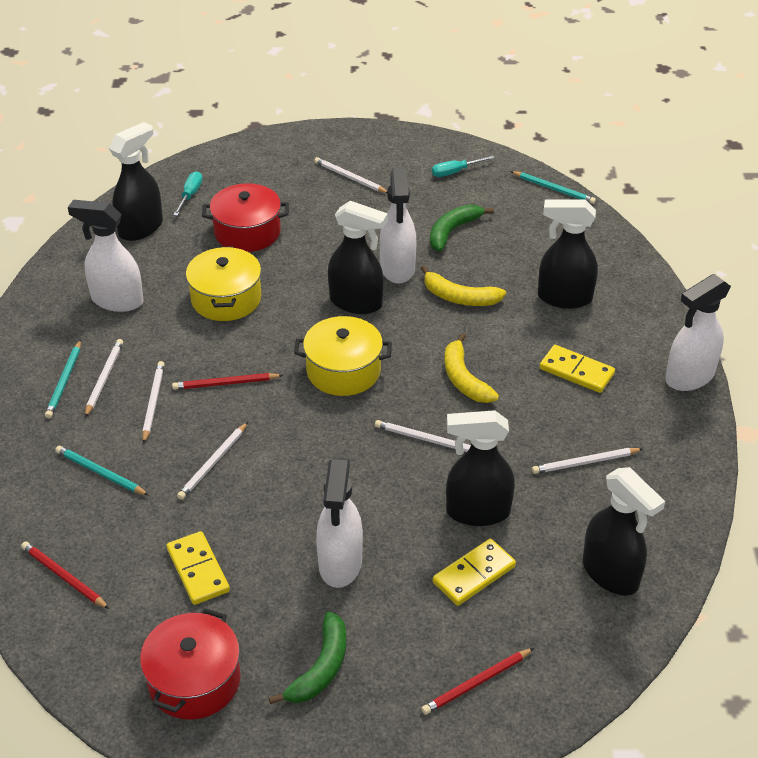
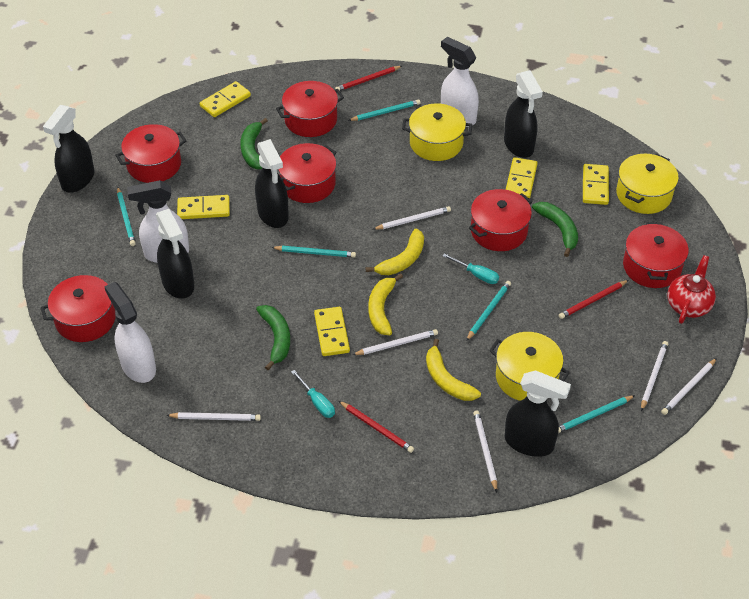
green banana: [269,611,346,704] [430,204,494,252] = 2 -> [240,118,268,169] [256,305,290,370] [532,202,578,257] = 3
red pot: [140,608,241,720] [202,183,289,252] = 2 -> [41,275,116,342] [116,124,186,183] [276,81,344,137] [278,143,337,203] [469,189,533,251] [623,222,689,288] = 6
red teapot: none = 0 -> [667,255,716,324] = 1
turquoise pencil: [45,340,81,419] [55,446,148,495] [511,171,596,204] = 3 -> [117,187,136,246] [271,246,356,258] [348,99,420,121] [466,281,511,341] [558,395,635,433] = 5
white spray bottle: [68,200,144,312] [316,458,363,588] [380,168,416,284] [666,274,731,391] = 4 -> [104,282,156,383] [127,180,189,263] [441,37,479,127] = 3
yellow banana: [421,265,506,306] [444,333,499,403] = 2 -> [366,229,424,275] [368,274,403,335] [426,339,481,401] = 3
yellow domino: [167,531,230,605] [433,539,516,606] [540,345,615,393] = 3 -> [177,195,230,219] [200,81,251,117] [314,307,350,356] [506,157,538,199] [583,164,609,205] = 5
yellow pot: [186,246,261,321] [294,316,392,396] = 2 -> [402,103,472,161] [489,332,570,401] [616,154,679,214] = 3

